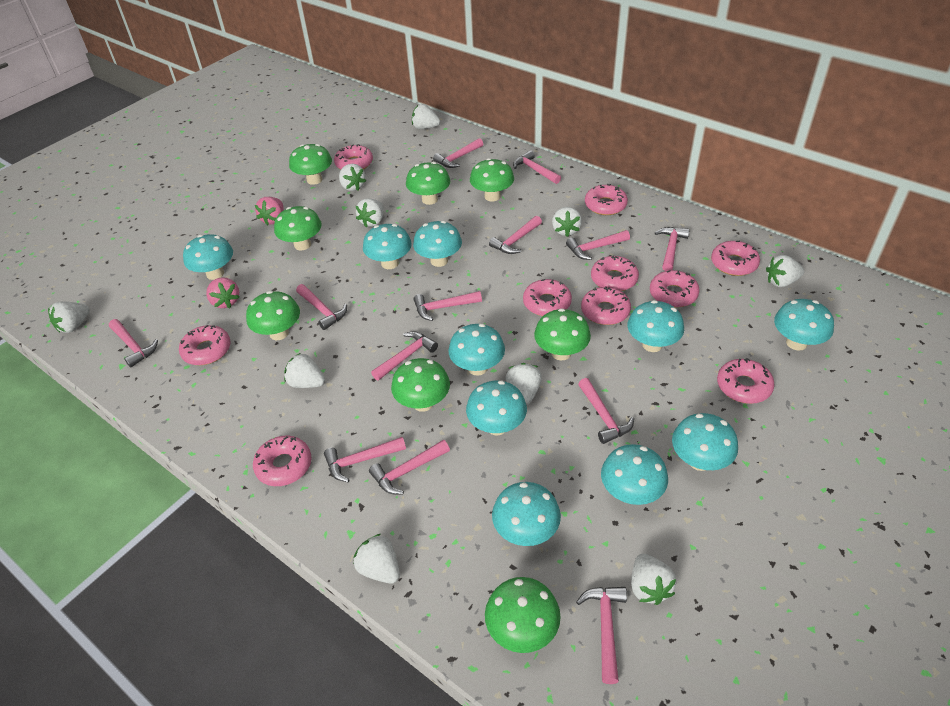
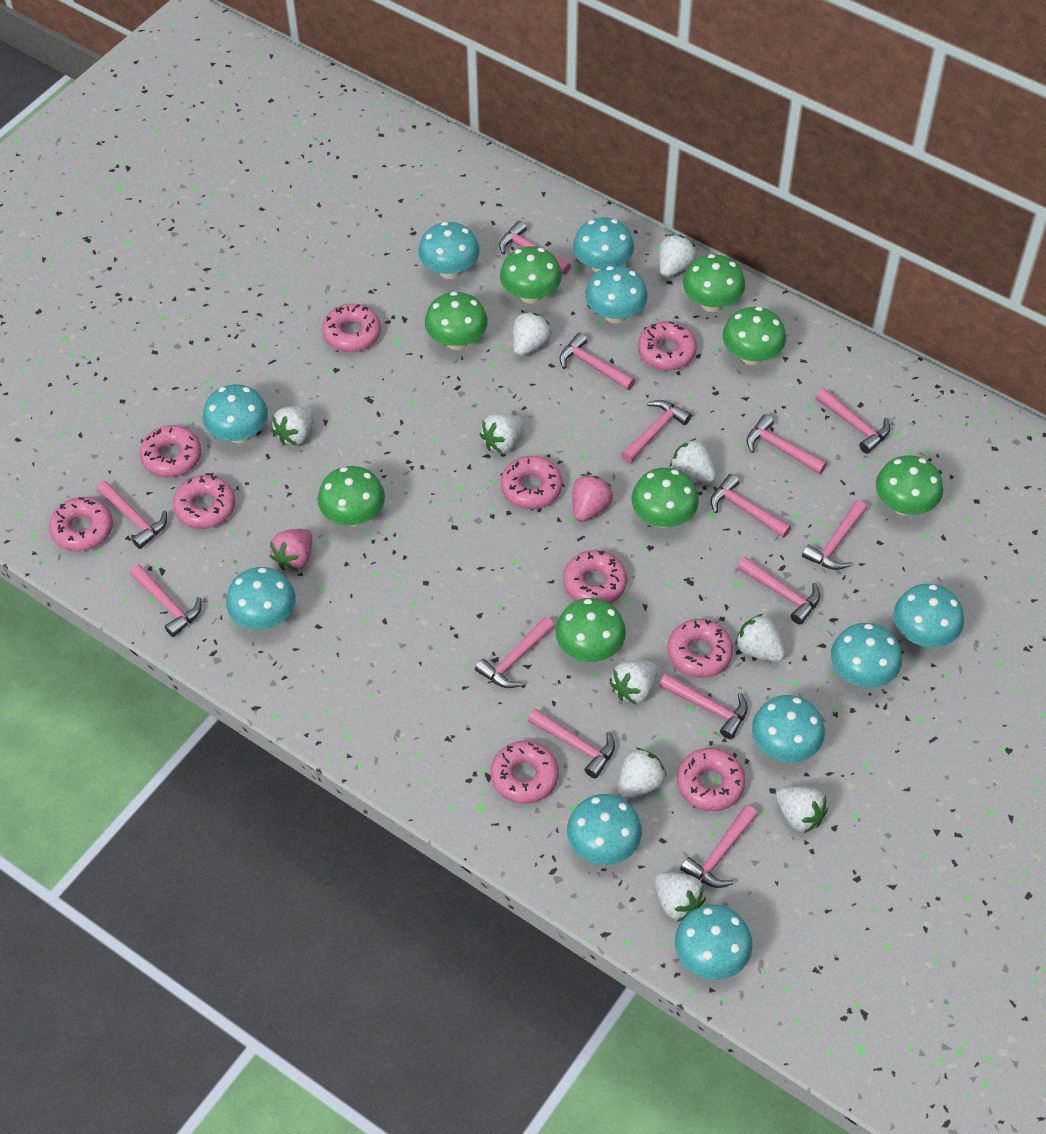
pink hammer: [109,319,158,368] [296,284,347,330] [324,437,406,482] [369,440,450,495] [371,332,438,381] [413,291,482,321] [433,138,483,168] [489,216,542,254] [513,150,561,184] [566,230,630,260] [576,587,627,684] [578,378,634,444] [655,227,690,271] = 13 -> [97,481,167,549] [130,564,202,637] [475,617,555,688] [499,221,571,275] [528,709,615,778] [560,332,635,390] [621,400,692,463] [659,674,748,739] [680,805,758,888] [710,474,791,538] [738,557,820,625] [746,414,827,474] [802,500,867,570] [815,388,890,454] = 14

